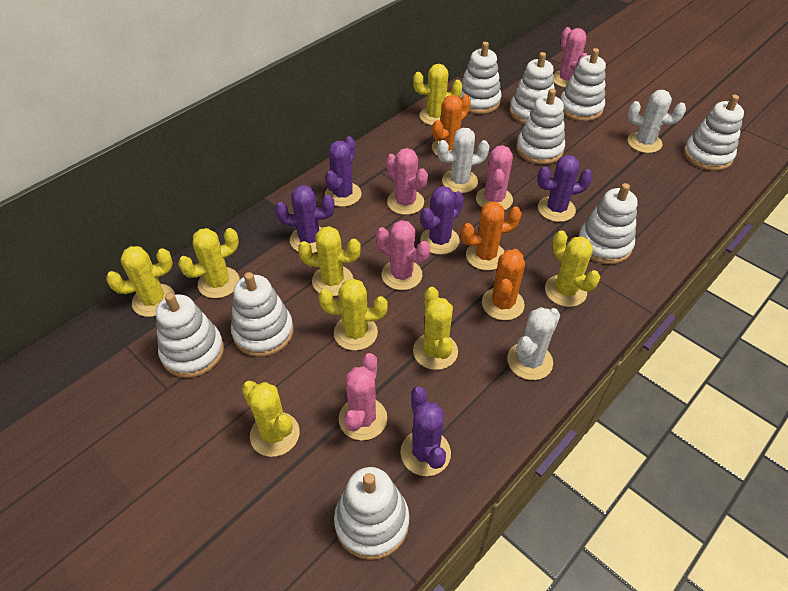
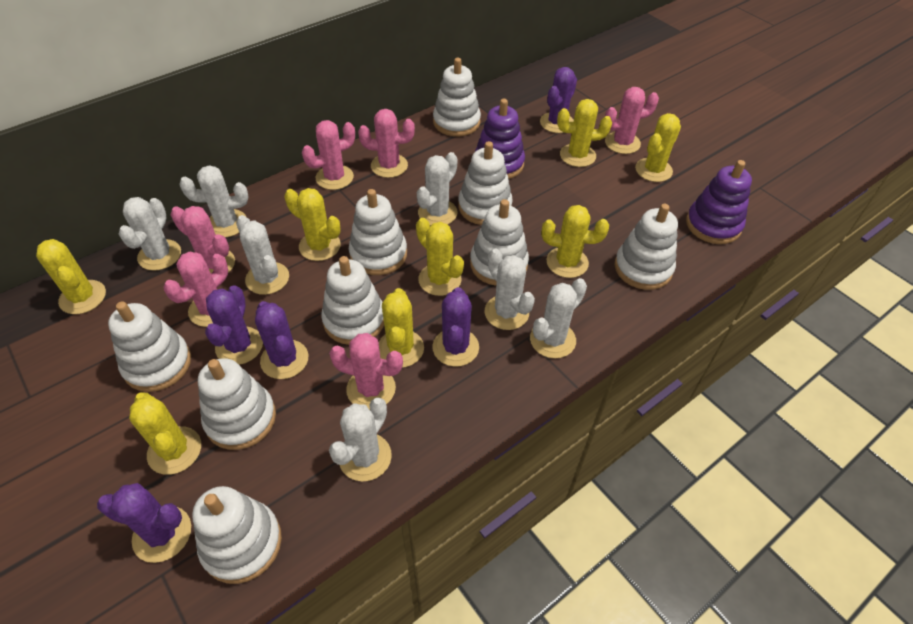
orange cactus: [432,94,471,156] [461,201,522,271] [482,249,525,320] = 3 -> none = 0
pink cactus: [339,353,387,440] [376,220,430,290] [386,148,428,215] [476,145,513,210] [553,27,587,88] = 5 -> [164,251,228,327] [171,206,235,273] [302,120,355,190] [329,333,403,410] [358,109,415,178] [605,87,659,154] = 6
purple stacking toy: none = 0 -> [475,99,525,179] [686,160,752,244] = 2
white cactus: [437,128,490,193] [507,307,560,380] [628,90,686,153] = 3 -> [119,197,181,271] [179,165,248,238] [236,215,289,295] [329,398,392,481] [417,152,458,226] [485,249,535,330] [530,278,587,358] = 7

